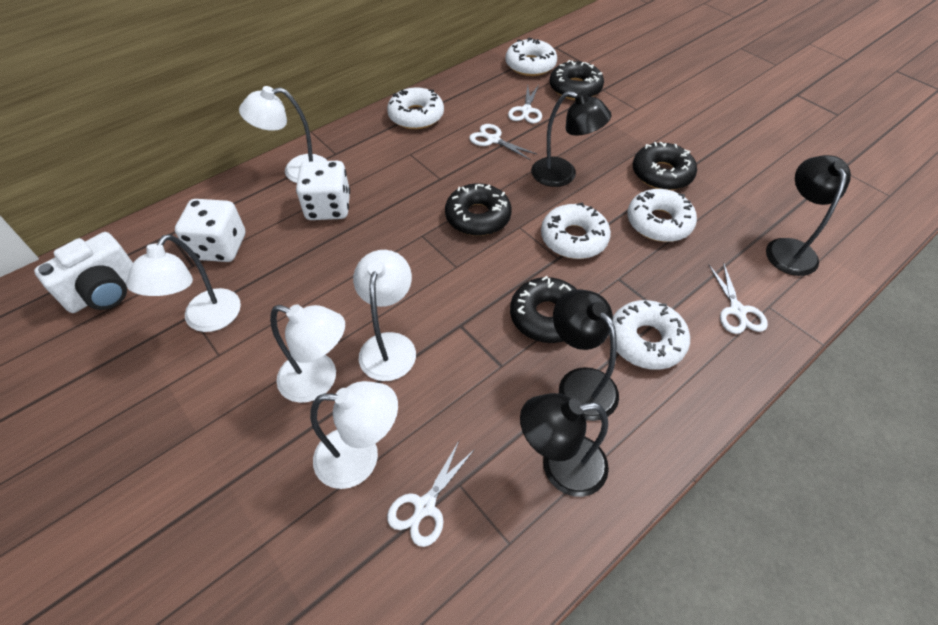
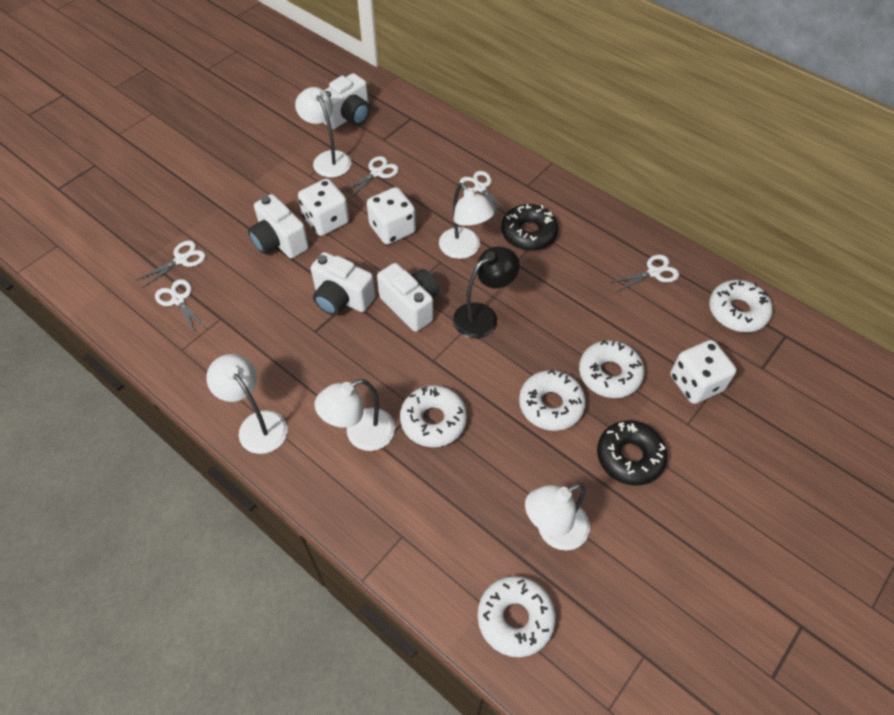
black donut: [445,183,512,236] [510,276,577,343] [549,60,604,100] [633,142,697,190] = 4 -> [501,204,558,251] [597,420,667,486] = 2
black lamp: [520,393,609,497] [531,91,612,187] [553,289,619,421] [766,155,851,276] = 4 -> [453,247,520,339] = 1
white camera: [34,232,133,313] = 1 -> [248,194,309,259] [311,252,375,315] [323,73,370,129] [377,263,439,332] = 4
white dice: [175,199,245,262] [296,161,350,220] = 2 -> [298,179,349,236] [367,187,416,245] [670,340,736,404] = 3
white scissors: [387,441,475,547] [469,124,538,160] [508,85,542,123] [709,262,768,334] = 4 -> [135,241,206,288] [155,279,207,334] [342,156,399,198] [460,171,508,217] [610,255,679,292] = 5

